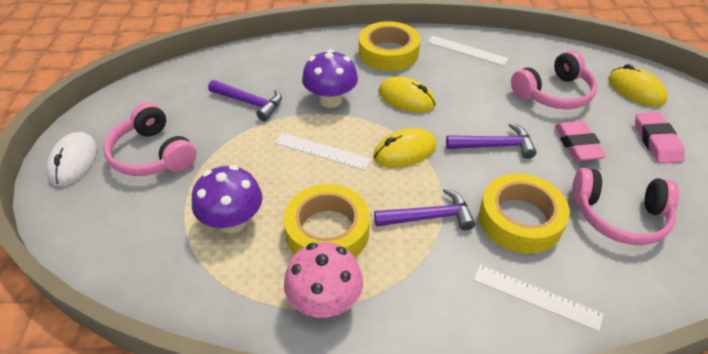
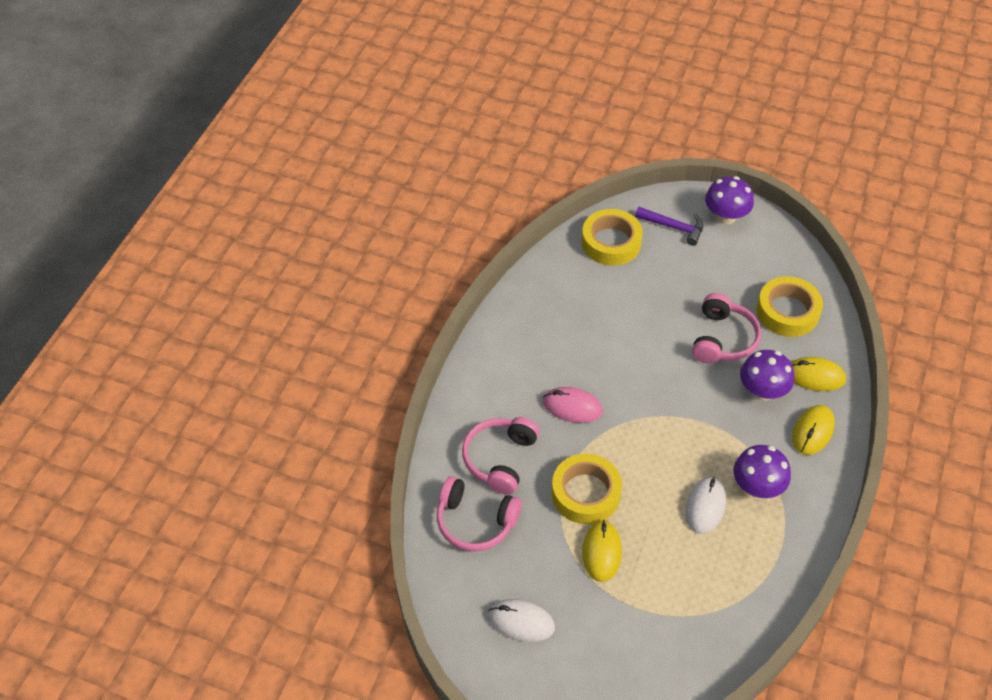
pink eraser: [555,121,607,161] [635,112,685,164] = 2 -> none = 0
pink mouse: none = 0 -> [543,387,603,423] = 1
pink mushroom: [284,242,363,318] = 1 -> none = 0
purple hammer: [208,80,282,121] [374,188,475,230] [446,123,537,159] = 3 -> [635,207,703,246] = 1
purple mushroom: [192,165,262,233] [302,49,358,108] = 2 -> [705,176,754,225] [734,445,791,498] [740,350,794,401] = 3
white mouse: [47,132,97,186] = 1 -> [488,599,555,642] [685,477,726,534] = 2
white ruler: [274,133,372,170] [427,36,509,66] [473,265,603,332] = 3 -> none = 0

